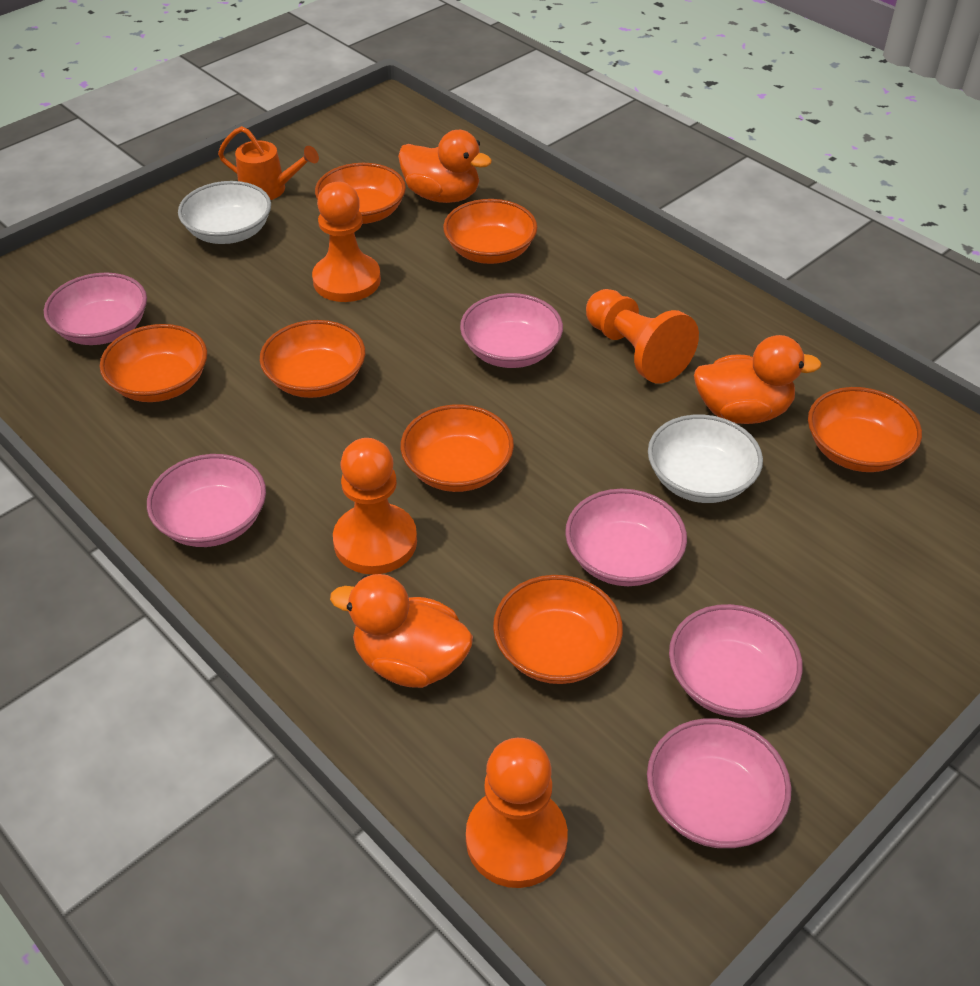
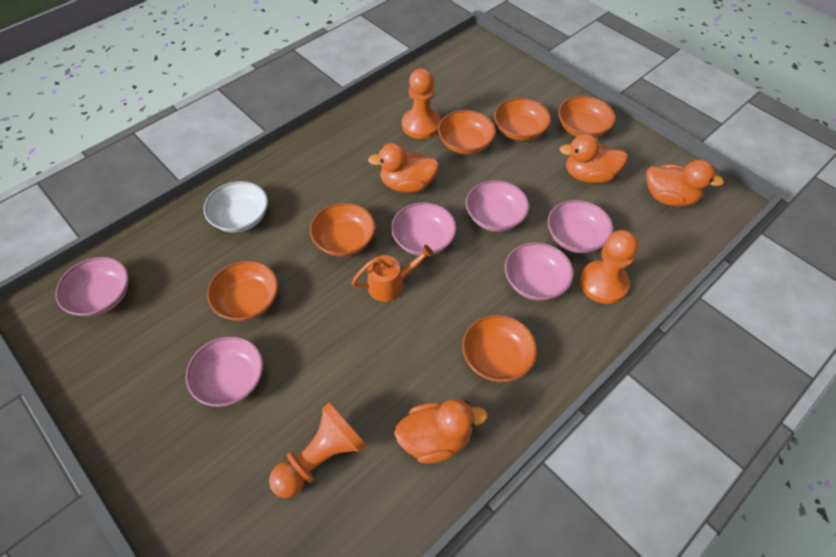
orange bowl: [100,324,207,402] [260,320,365,398] [315,163,406,224] [400,404,514,492] [443,199,538,264] [493,575,623,684] [808,387,922,472] = 7 -> [207,261,278,321] [310,203,375,257] [438,110,496,154] [462,315,537,382] [494,98,551,141] [558,96,616,138] = 6
orange duck: [330,574,473,688] [398,130,492,203] [694,335,822,424] = 3 -> [368,143,439,193] [394,399,488,464] [559,134,628,183] [646,160,724,207] = 4
orange pawn: [312,182,381,302] [333,438,417,575] [466,738,568,888] [586,289,699,384] = 4 -> [269,402,367,498] [402,68,441,139] [580,230,638,304] = 3
white bowl: [178,181,271,244] [648,415,763,503] = 2 -> [203,181,268,233] = 1

